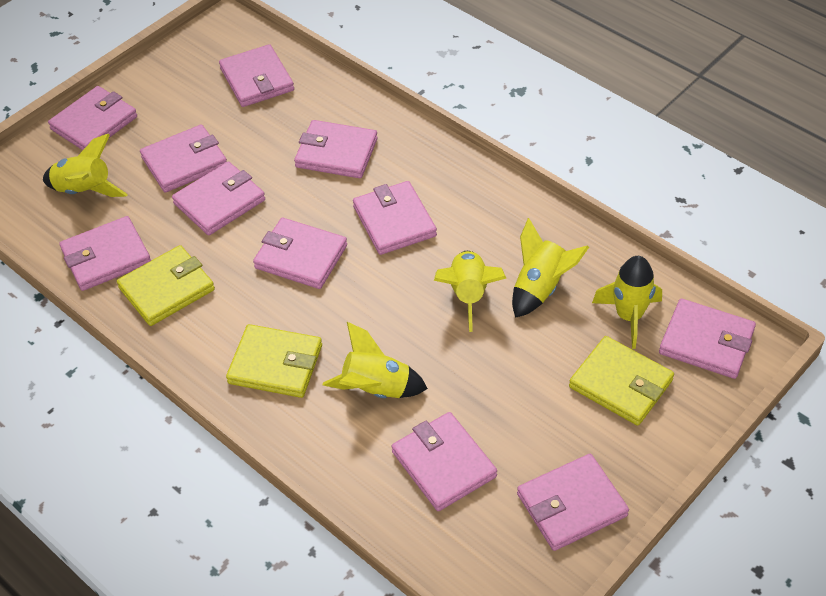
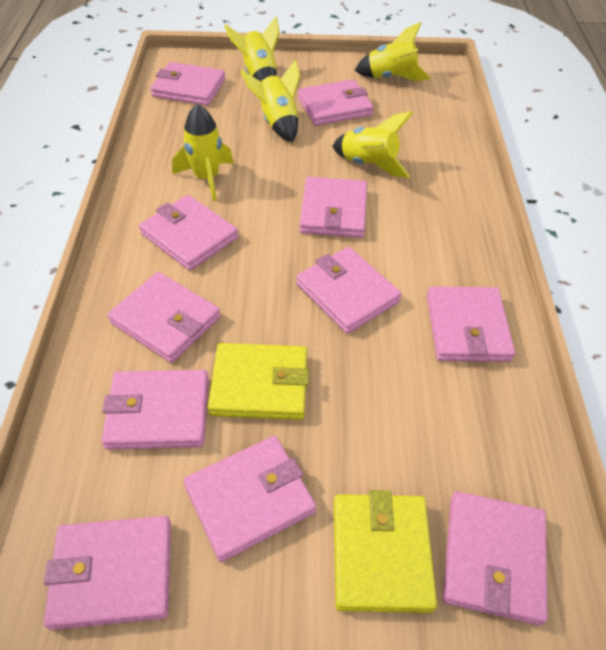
yellow wallet: [117,245,215,326] [226,324,322,398] [569,336,674,426] = 3 -> [208,343,309,420] [334,490,437,613] = 2

